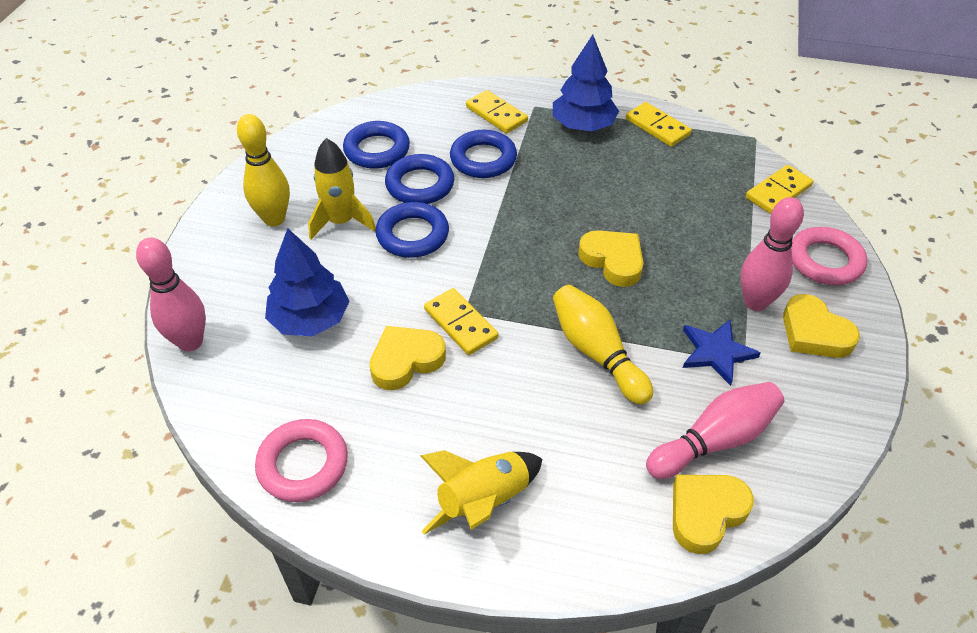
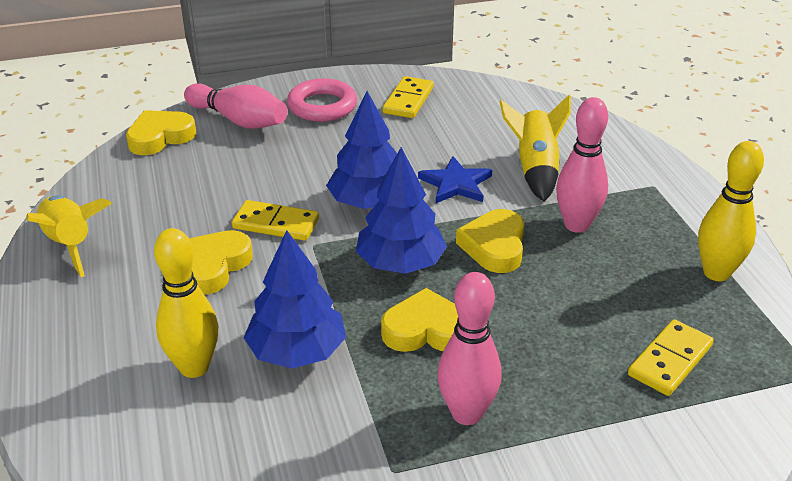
blue ring: [343,121,410,169] [376,202,449,258] [385,154,454,204] [450,130,517,178] = 4 -> none = 0
blue tree: [265,228,350,336] [553,34,619,131] = 2 -> [244,230,346,369] [326,91,397,209] [356,147,447,274] = 3
pink ring: [255,419,348,502] [791,227,867,285] = 2 -> [287,78,357,122] = 1
yellow domino: [424,288,498,355] [466,90,528,133] [625,102,692,147] [746,165,813,214] = 4 -> [232,200,319,241] [383,76,434,118] [628,319,714,396] = 3

